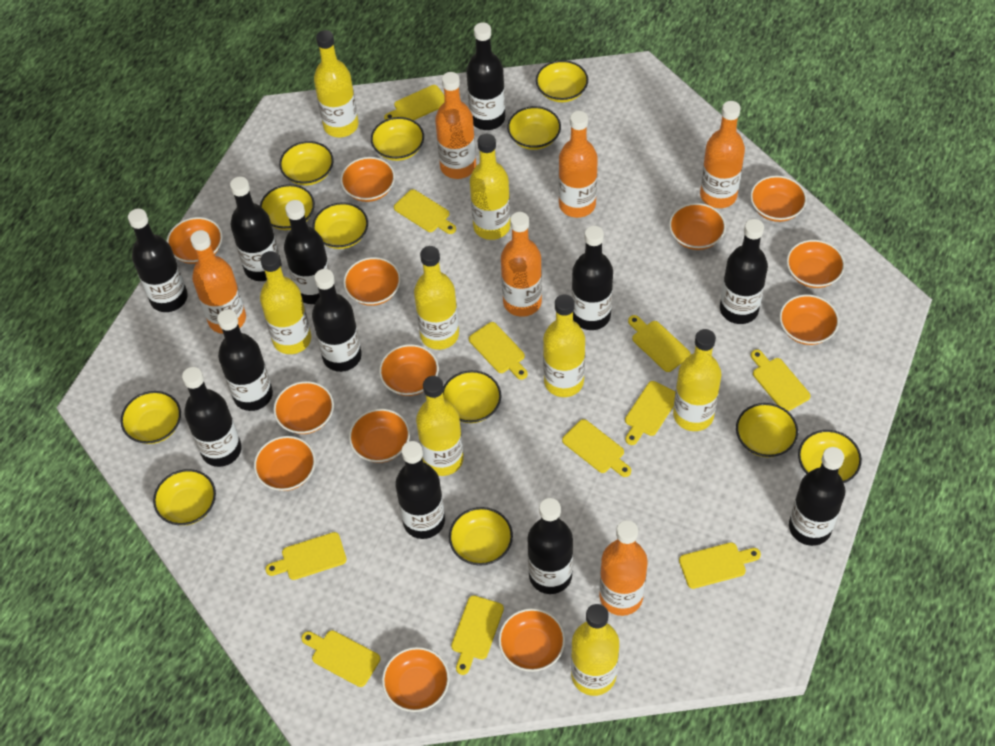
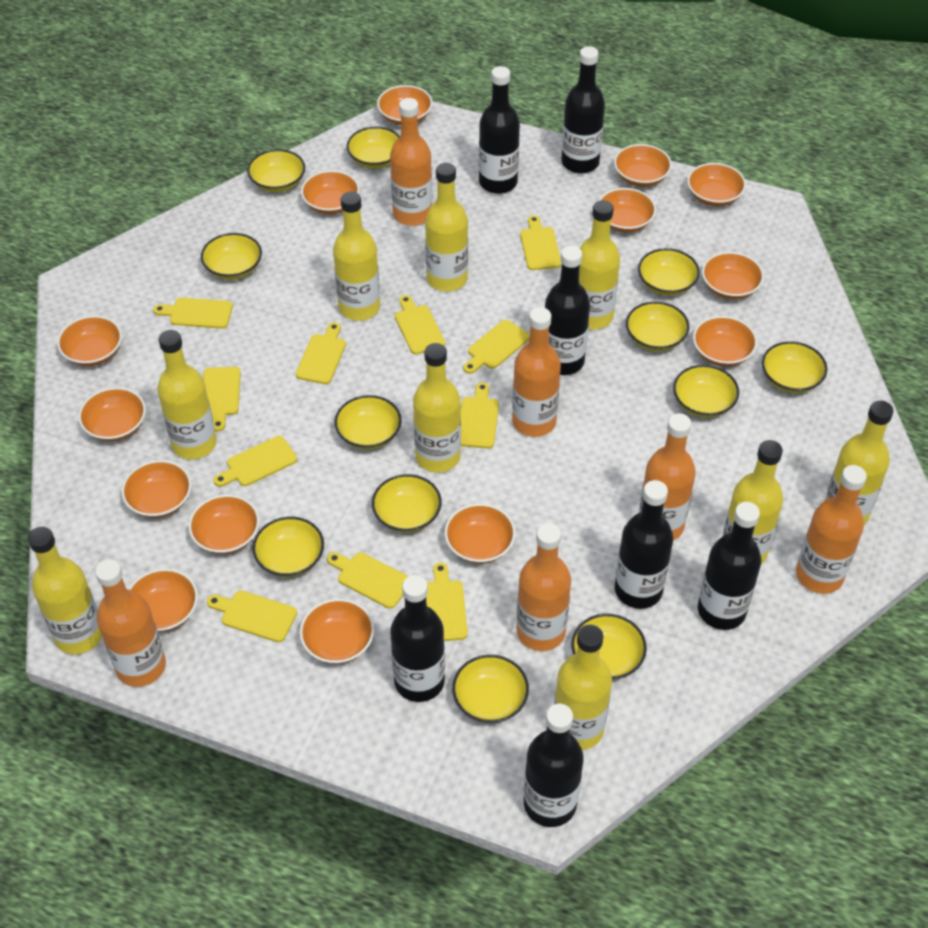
black bottle: [128,209,188,312] [182,367,241,467] [217,309,273,411] [230,177,282,281] [284,200,330,304] [312,269,362,372] [395,441,445,539] [466,22,505,130] [527,498,573,594] [572,226,613,330] [720,219,768,324] [789,447,845,546] = 12 -> [390,575,445,702] [479,66,520,194] [524,704,584,827] [545,246,590,375] [561,46,605,174] [615,480,673,609] [698,502,762,630] = 7
orange bowl: [167,217,223,264] [254,436,316,491] [273,381,334,434] [340,157,395,202] [343,257,401,306] [349,409,410,463] [379,344,439,396] [382,647,450,712] [498,608,565,672] [669,203,726,250] [750,175,807,222] [779,294,839,345] [787,240,845,288] = 13 -> [57,316,122,366] [78,387,146,441] [121,460,192,518] [128,569,198,632] [188,495,260,554] [300,599,374,664] [301,170,360,214] [377,85,433,125] [445,504,516,564] [598,188,656,233] [614,144,672,187] [687,163,746,206] [693,316,757,367] [702,252,764,300] = 14
yellow bottle: [260,251,311,354] [314,30,358,137] [414,246,459,350] [416,376,464,476] [470,134,510,240] [543,294,585,397] [571,604,619,696] [673,329,721,431] = 8 -> [28,527,102,654] [157,330,216,459] [333,192,380,321] [413,343,461,473] [425,163,468,292] [554,624,612,750] [579,200,620,329] [722,440,783,564] [824,400,894,525] = 9

